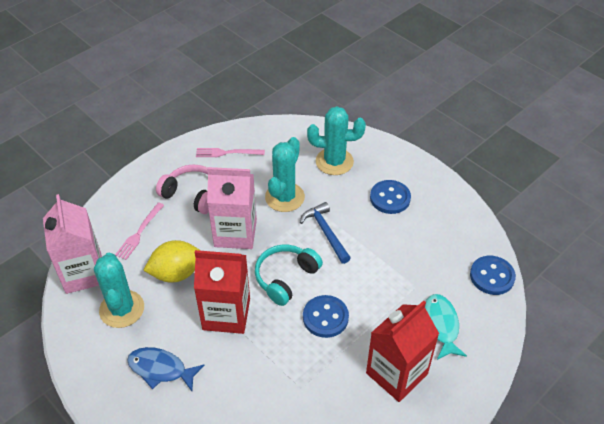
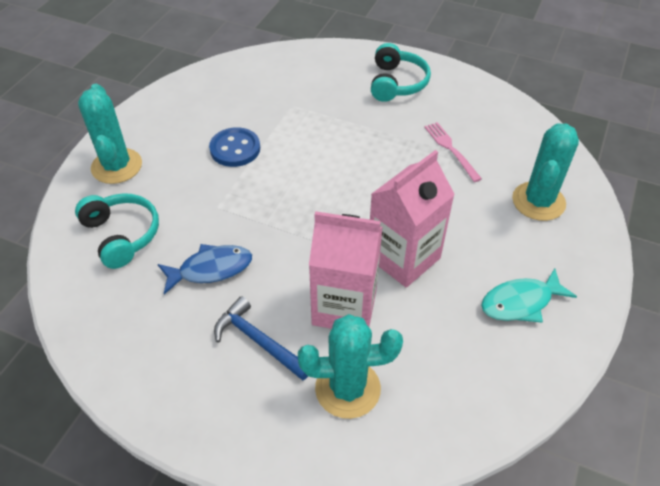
blue button: [303,295,349,338] [370,180,411,214] [470,256,516,295] = 3 -> [209,127,260,167] = 1
pink fork: [115,202,164,260] [196,148,265,157] = 2 -> [424,122,482,182] = 1
pink headphones: [156,165,209,214] = 1 -> none = 0
red carton: [194,250,250,334] [366,300,439,402] = 2 -> none = 0
turquoise headphones: [255,245,323,306] = 1 -> [75,193,159,269] [371,43,431,102] = 2
yellow lemon: [143,240,201,283] = 1 -> none = 0

